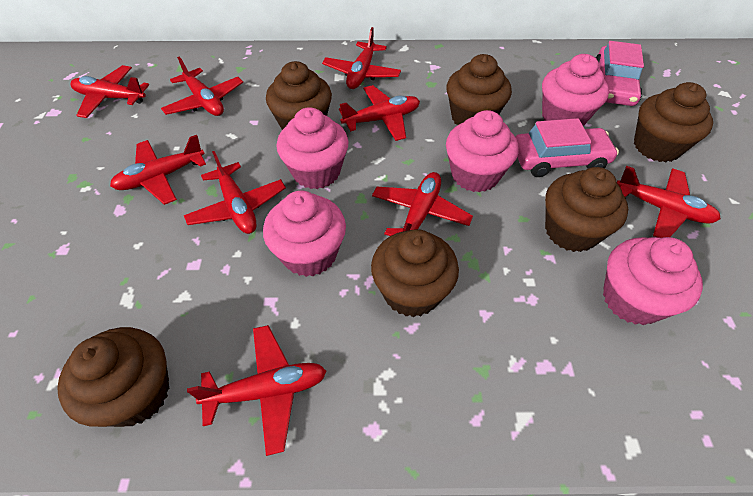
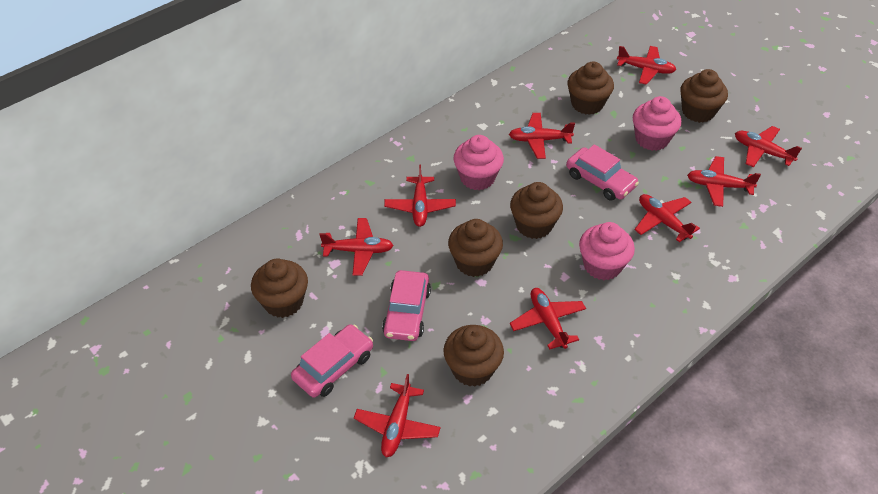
pink car: [515,118,619,177] [596,41,644,106] = 2 -> [291,324,373,397] [382,270,431,341] [566,144,639,201] = 3
pink cupcake: [263,191,346,277] [277,107,349,189] [446,110,518,192] [542,54,609,126] [603,237,703,325] = 5 -> [454,135,504,190] [579,222,635,280] [633,96,681,151] = 3

